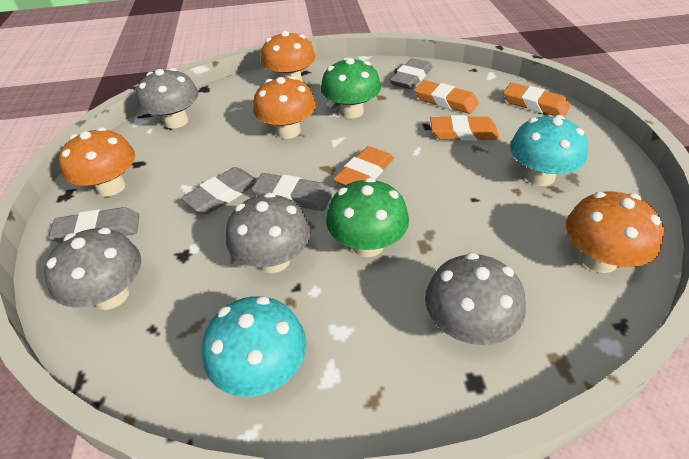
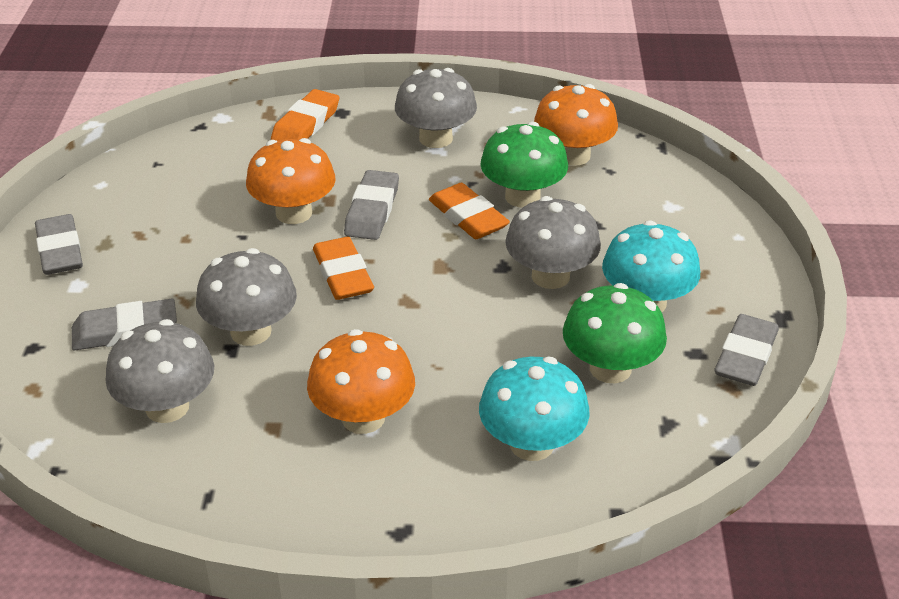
orange eraser: [333,146,394,186] [415,80,479,114] [430,115,499,141] [503,83,570,117] = 4 -> [271,89,339,141] [313,237,374,300] [429,183,510,239] = 3
orange mushroom: [59,127,135,196] [253,76,316,139] [261,31,316,81] [566,191,664,273] = 4 -> [246,138,336,224] [307,329,415,434] [534,84,618,166] = 3

